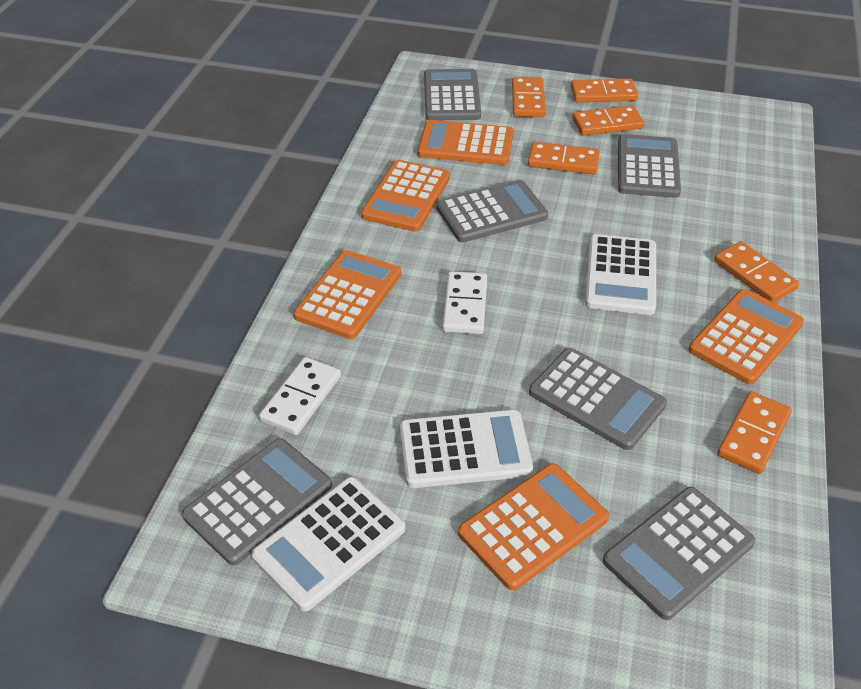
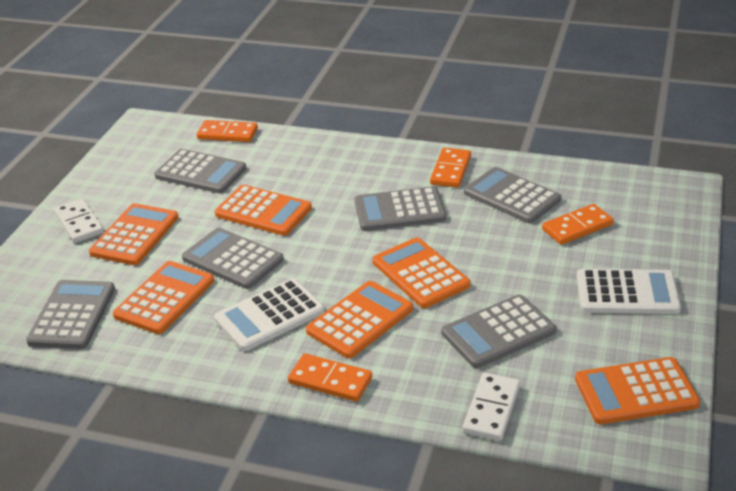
orange calculator: [294,250,401,339] [361,160,450,232] [418,120,513,165] [458,464,609,590] [688,289,804,385] = 5 -> [89,203,178,265] [113,261,214,334] [215,185,312,236] [306,281,413,358] [372,238,471,308] [575,357,700,424] = 6
orange domino: [512,77,546,117] [528,142,600,175] [571,79,638,102] [572,105,644,136] [714,241,799,302] [717,391,792,474] = 6 -> [197,120,258,142] [288,353,372,402] [430,148,471,188] [542,204,614,245] = 4
white calculator: [251,477,406,611] [400,410,533,488] [585,234,656,315] = 3 -> [214,278,325,351] [577,269,681,314] = 2

